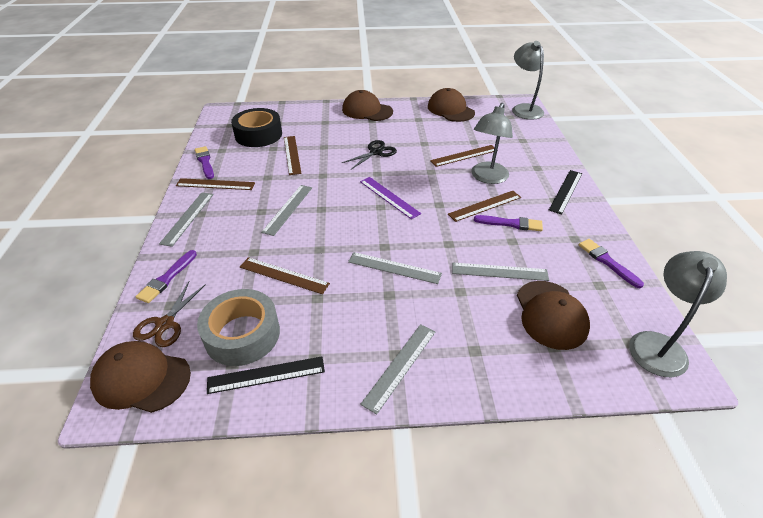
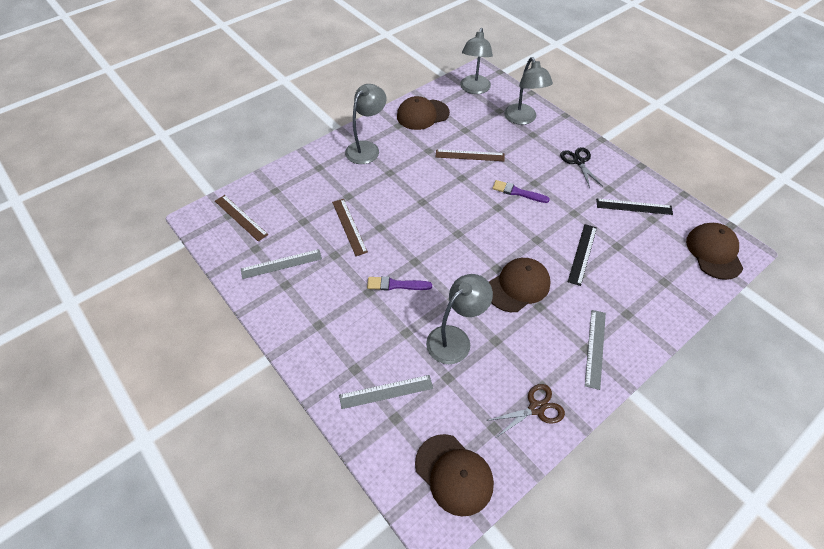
black tape: [231,108,282,147] = 1 -> none = 0
brown ruler: [176,178,255,190] [240,257,330,294] [284,136,302,175] [430,145,498,167] [448,191,521,222] = 5 -> [215,195,268,242] [332,199,368,256] [436,149,505,161] = 3
grey lamp: [471,103,513,184] [512,41,544,120] [629,251,727,377] = 3 -> [345,84,386,164] [426,274,493,364] [460,28,493,94] [504,57,553,125] = 4
grey ruler: [159,192,214,247] [261,185,312,236] [348,252,442,284] [360,324,435,415] [452,263,549,281] = 5 -> [241,249,322,279] [339,375,433,409] [585,310,606,390] = 3
grey tape: [197,289,280,366] = 1 -> none = 0
purple brush: [136,250,197,303] [195,146,214,179] [474,215,543,231] [579,239,644,288] = 4 -> [367,276,432,291] [492,180,550,203] = 2
purple ruler: [360,177,421,219] = 1 -> none = 0

